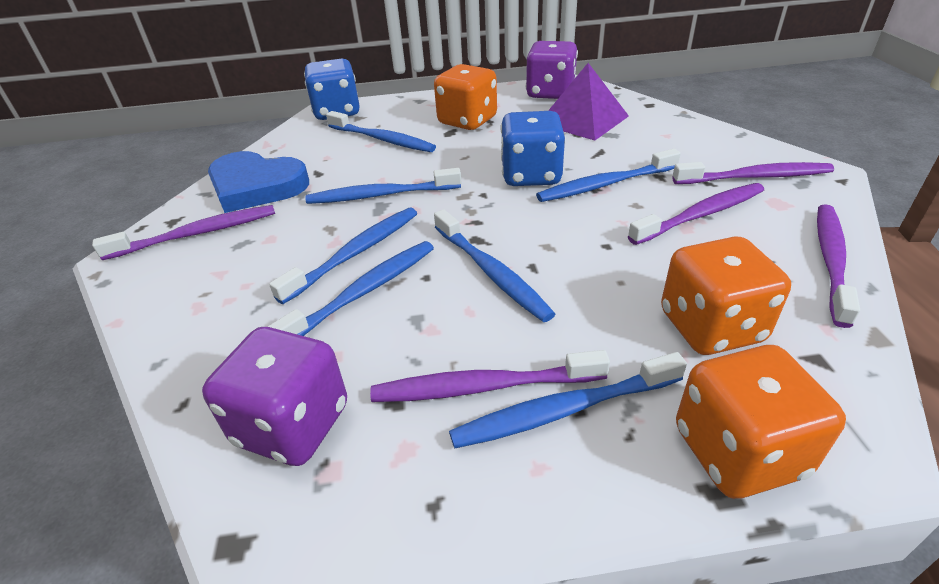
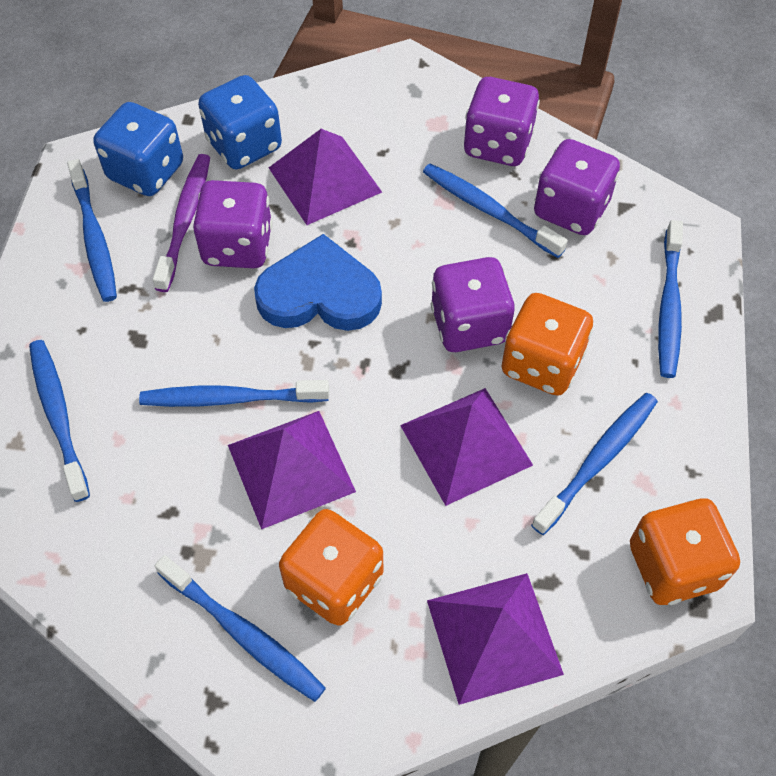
purple dice: [202,327,347,466] [526,41,578,99] = 2 -> [193,180,273,268] [431,257,515,352] [464,77,540,166] [534,139,620,235] = 4
purple pyramid: [548,63,629,141] = 1 -> [228,411,356,529] [269,129,382,225] [400,388,533,506] [427,573,564,705] = 4
purple toothbrush: [92,205,275,260] [370,350,610,402] [628,183,764,245] [672,162,834,184] [817,204,860,328] = 5 -> [152,154,210,292] = 1

